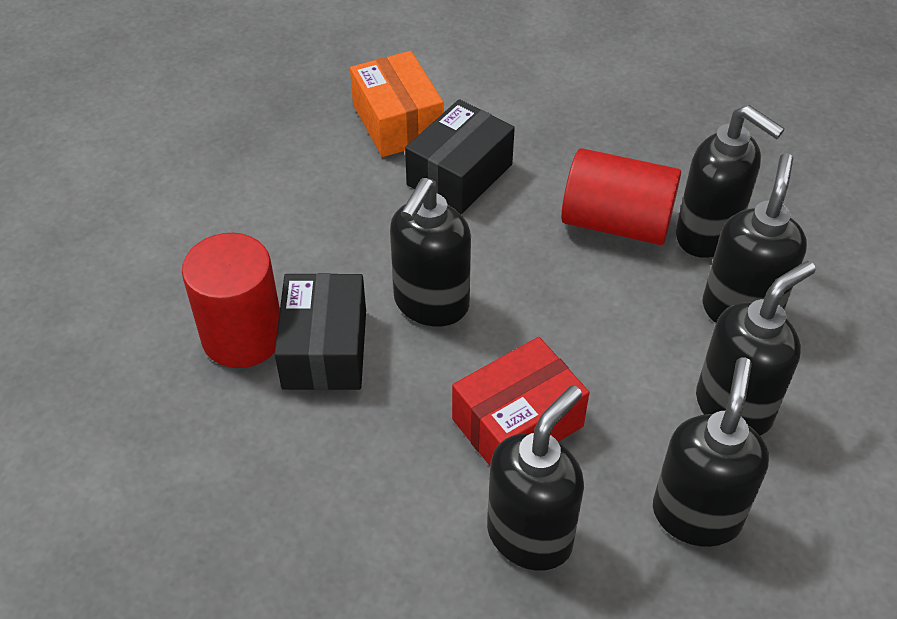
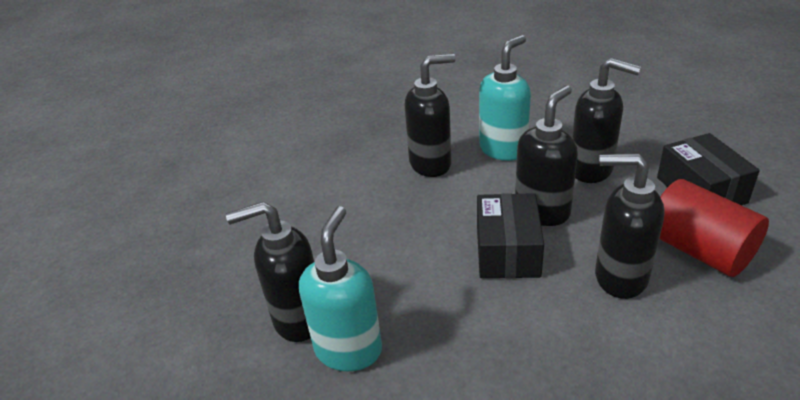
black soap dispenser: [390,178,471,326] [487,385,584,571] [653,358,769,547] [676,105,785,258] [696,261,816,436] [703,153,807,323] = 6 -> [226,202,314,342] [404,54,456,177] [515,85,578,226] [572,58,641,183] [595,154,664,299] = 5
orange box: [350,51,444,157] = 1 -> none = 0
red box: [452,337,589,466] = 1 -> none = 0
red cylinder: [182,233,280,368] [561,148,681,245] = 2 -> [659,179,769,277] = 1
turquoise soap dispenser: none = 0 -> [299,206,382,372] [479,35,531,161] = 2

